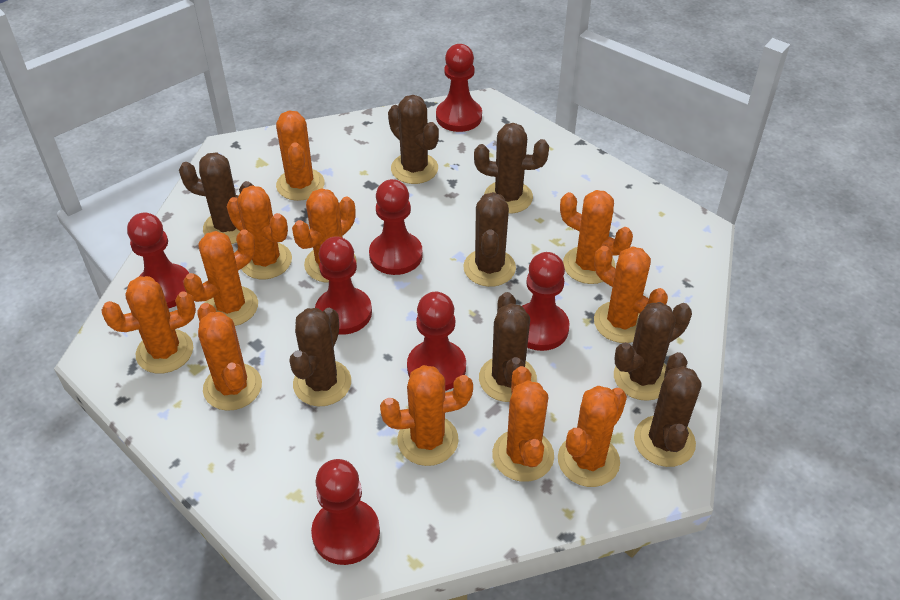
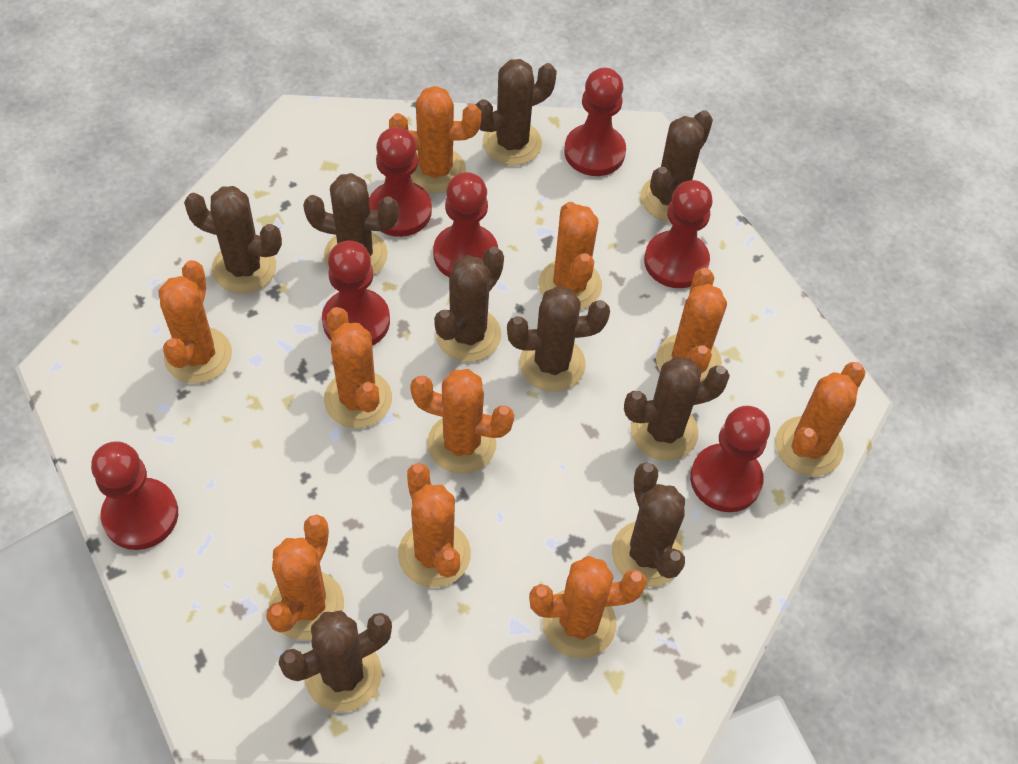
brown cactus: [179,152,254,244] [289,308,351,407] [388,95,439,184] [463,192,516,287] [474,123,549,214] [479,292,537,402] [614,302,692,401] [634,352,702,467] = 8 -> [184,186,282,294] [278,610,392,712] [303,173,399,276] [434,247,504,362] [475,59,557,166] [507,286,610,392] [612,462,685,587] [624,356,730,461] [641,110,713,222] = 9
orange cactus: [101,276,196,374] [183,229,258,326] [197,303,262,411] [227,185,292,279] [276,110,325,201] [292,188,357,283] [380,365,473,466] [492,366,554,482] [558,386,627,487] [560,190,633,284] [594,246,668,343] = 11 -> [159,260,232,383] [266,515,344,640] [324,307,392,428] [389,86,481,193] [398,463,471,587] [410,369,514,474] [529,556,647,658] [539,202,602,310] [656,268,727,382] [775,362,866,476] = 10

